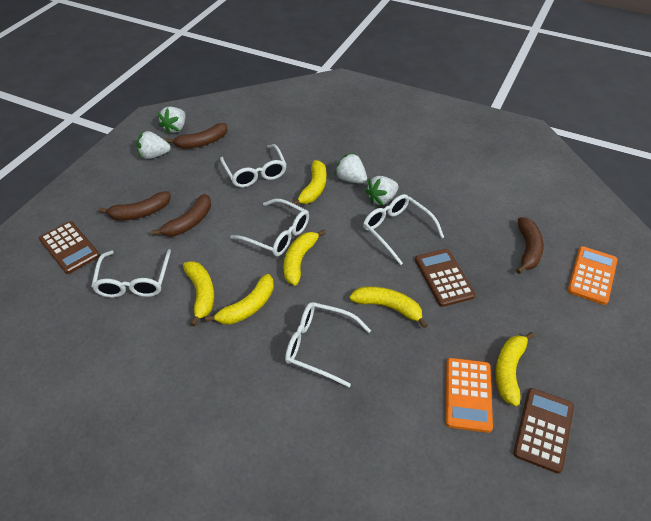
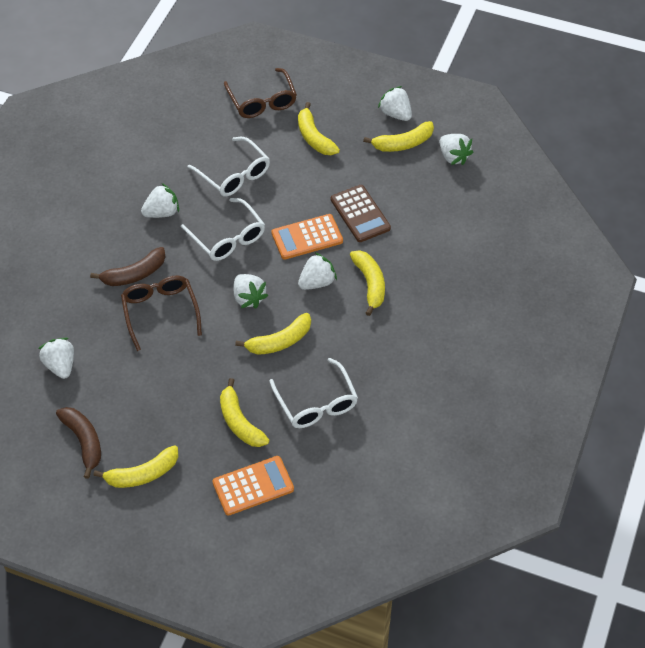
brown banana: [98,191,170,220] [151,194,211,236] [166,123,228,149] [516,217,544,274] = 4 -> [56,407,101,479] [90,247,166,286] = 2
brown calculator: [39,221,100,274] [415,249,475,307] [513,388,574,474] = 3 -> [331,185,391,242] = 1
brown glasses: none = 0 -> [121,276,202,351] [224,68,297,118] = 2
white glasses: [91,249,171,298] [220,144,287,188] [230,199,309,256] [285,302,371,387] [363,194,444,265] = 5 -> [181,198,265,261] [188,137,270,197] [269,358,358,428] = 3
white strawberry: [137,131,171,159] [158,107,186,135] [334,152,367,184] [365,176,398,206] = 4 -> [38,338,74,379] [141,183,179,218] [233,274,269,308] [298,253,337,290] [378,86,412,121] [440,134,473,165] = 6

